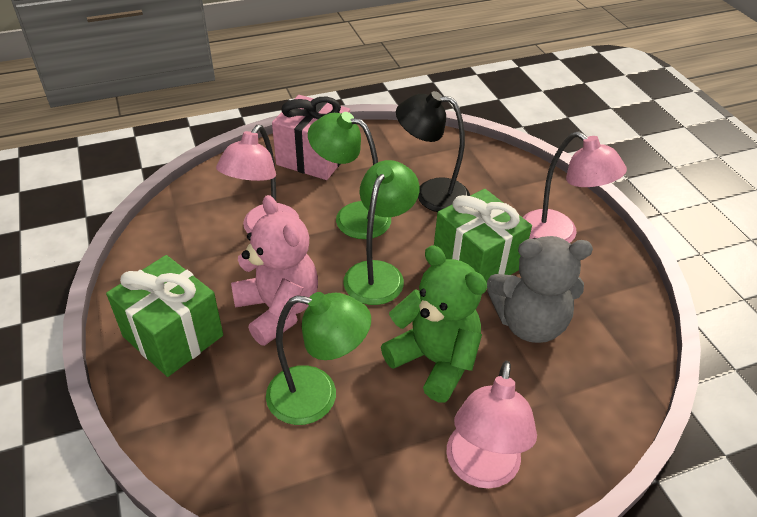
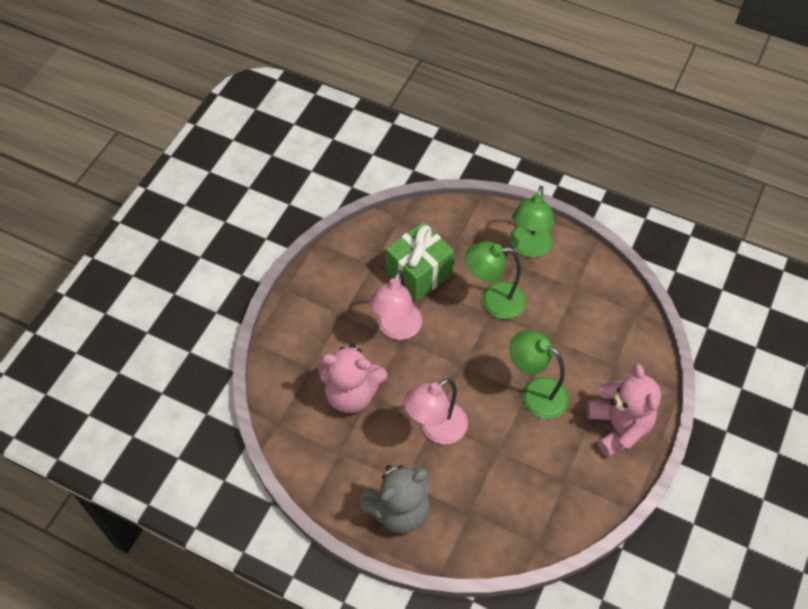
black lamp: [396,91,470,212] = 1 -> none = 0
green gift: [106,255,223,377] [434,189,532,283] = 2 -> [385,222,454,302] = 1
green teddy bear: [381,245,487,402] = 1 -> none = 0
pink gift: [272,95,350,180] = 1 -> none = 0
pink lamp: [216,125,299,233] [446,361,537,489] [523,131,627,243] = 3 -> [369,270,422,340] [404,378,468,444] = 2
pink teddy bear: [231,195,318,346] = 1 -> [317,344,387,413] [587,363,661,457] = 2

